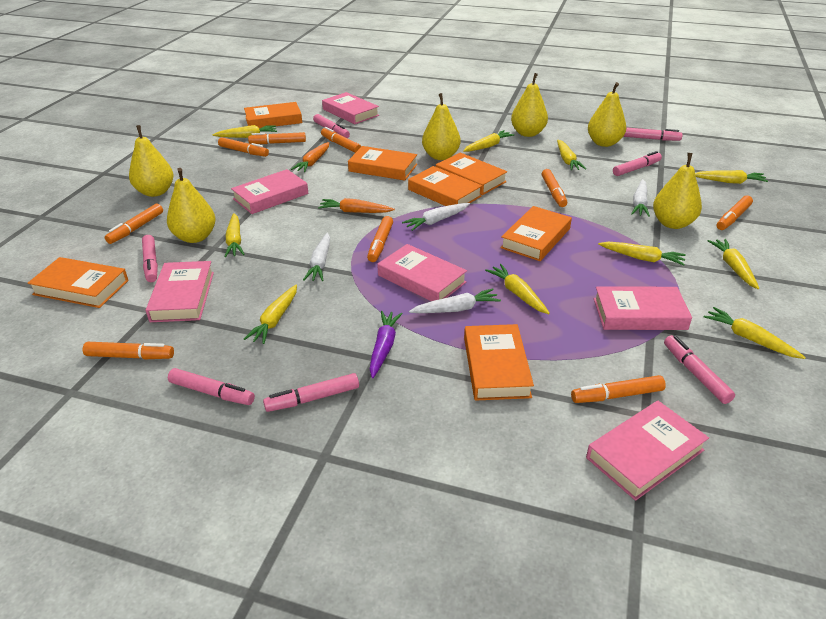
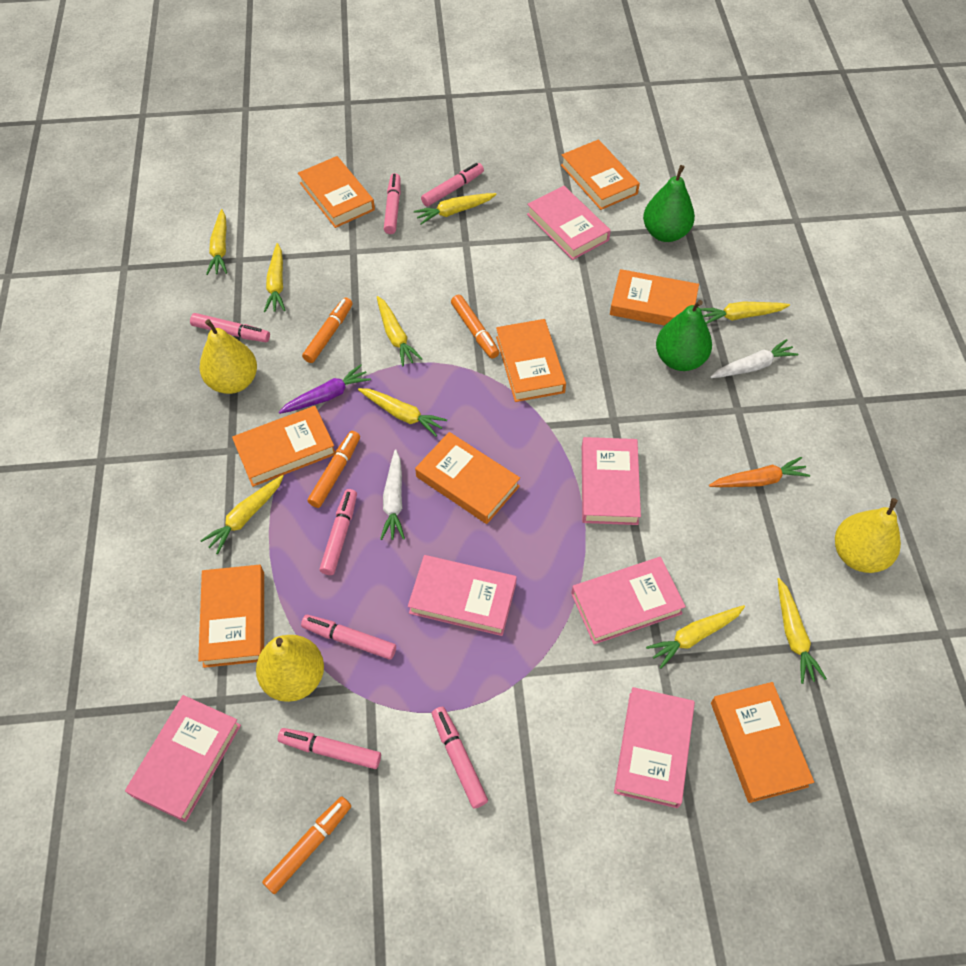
green pear: none = 0 -> [643,165,695,242] [656,300,712,371] = 2
orange book: [27,257,129,308] [244,102,302,128] [348,146,417,181] [408,166,482,206] [436,152,507,195] [464,324,534,401] [500,206,572,261] = 7 -> [198,565,264,668] [232,406,336,487] [298,156,375,228] [415,432,520,524] [496,319,566,402] [561,139,640,210] [610,269,699,326] [711,682,814,803] = 8
orange carrot: [291,142,330,172] [318,198,395,213] = 2 -> [709,457,810,487] = 1
orange marker: [83,342,174,359] [105,204,163,244] [218,137,269,157] [248,132,306,144] [321,127,361,153] [367,216,393,262] [542,169,567,207] [571,375,666,403] [717,195,753,230] = 9 -> [262,796,351,894] [302,297,353,363] [308,431,360,508] [451,295,499,359] = 4
white carrot: [303,232,330,281] [402,203,470,231] [409,288,501,313] [631,179,650,217] = 4 -> [380,450,405,540] [710,339,798,378] = 2
yellow carrot: [212,125,277,138] [224,213,244,257] [244,285,297,344] [463,130,515,152] [485,264,550,314] [557,140,586,170] [598,242,686,265] [695,170,768,184] [704,307,806,359] [708,239,759,289] = 10 -> [200,475,284,554] [206,209,227,275] [264,243,285,312] [358,388,447,436] [377,296,423,367] [414,193,497,225] [646,605,745,669] [700,302,790,324] [778,578,827,684] = 9
yellow pear: [129,125,173,197] [167,168,216,243] [422,93,460,160] [511,73,548,137] [588,82,626,147] [653,153,702,229] = 6 -> [200,319,257,394] [256,635,324,702] [835,498,901,573] = 3

